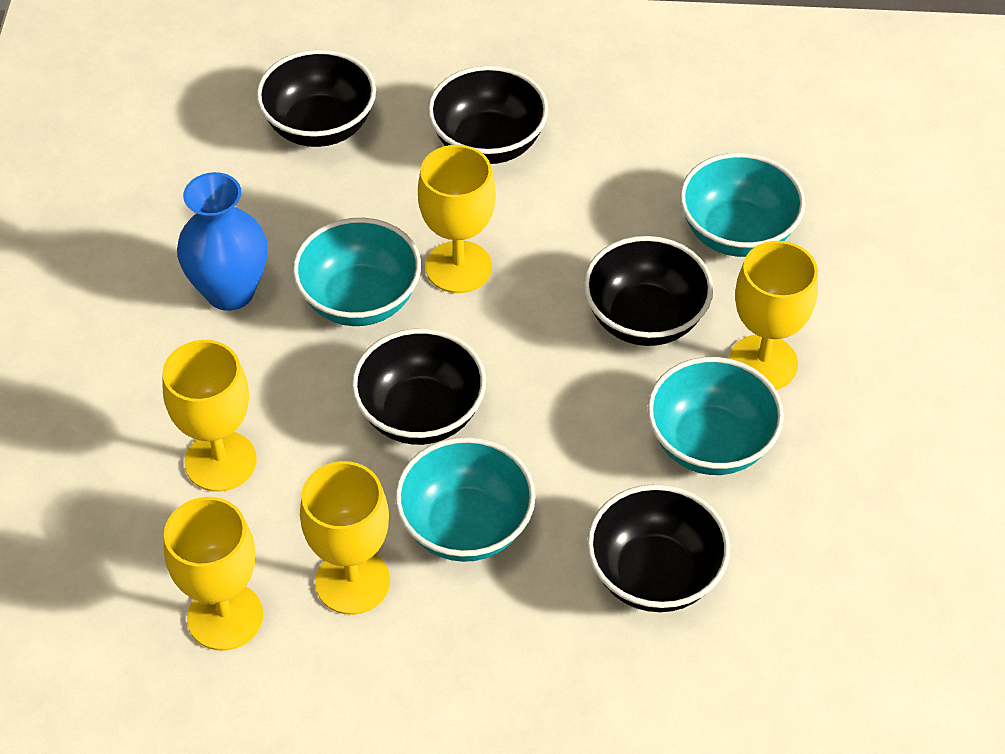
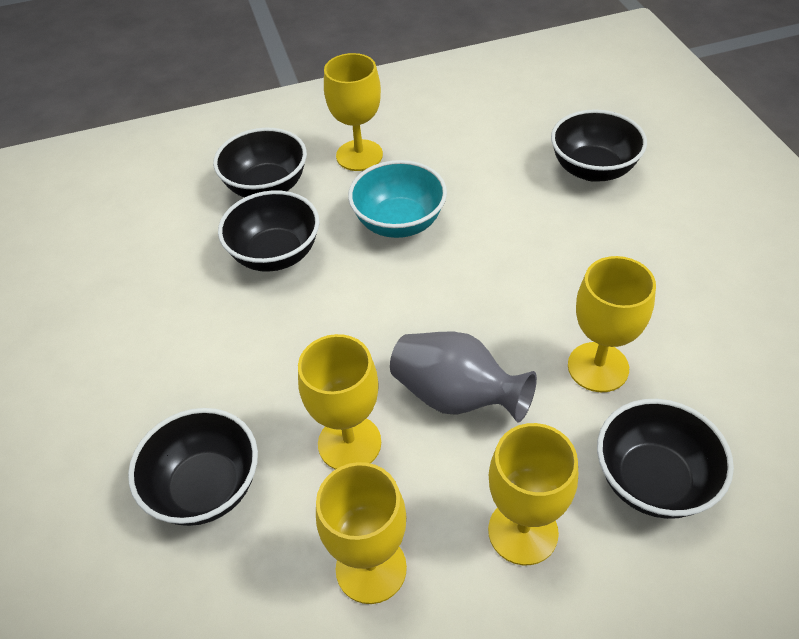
blue vase: [177,172,268,311] = 1 -> none = 0
grey vase: none = 0 -> [390,331,537,423] = 1
turquoise bowl: [293,218,421,326] [395,437,536,562] [647,357,784,475] [680,153,805,257] = 4 -> [348,160,447,238] = 1

